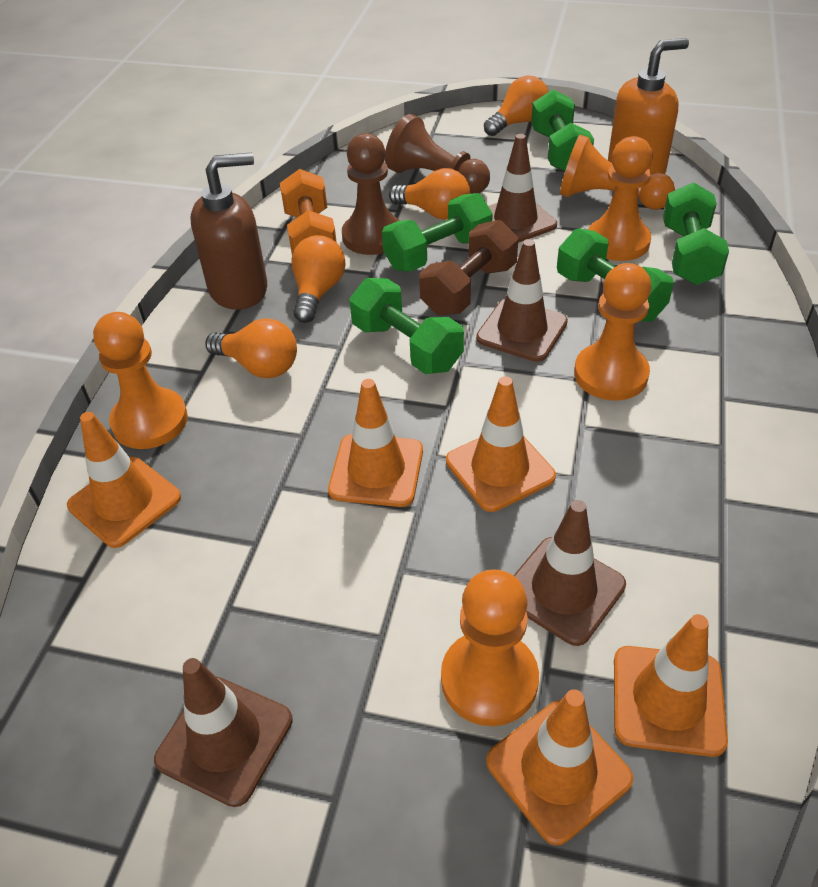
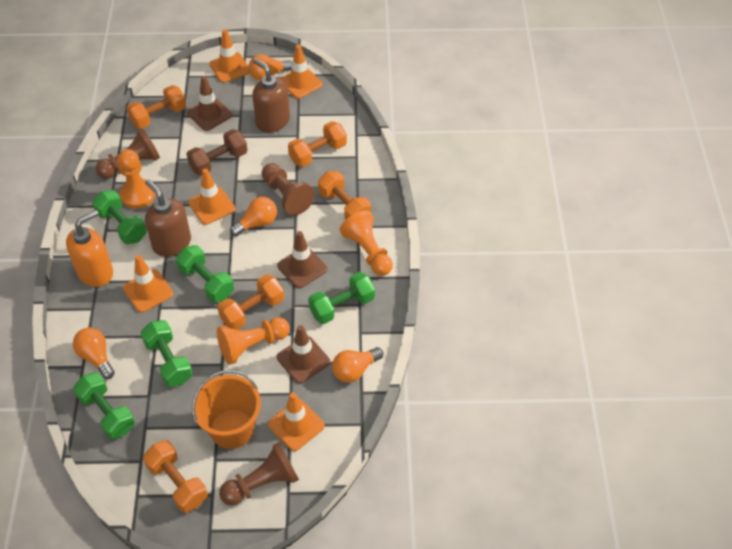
brown pawn: [342,133,400,255] [385,114,490,194] = 2 -> [96,128,160,179] [219,442,299,506] [262,163,315,215] = 3
brown soap dispenser: [190,153,267,310] = 1 -> [145,179,191,257] [252,58,290,133] = 2
brown traffic cone: [154,658,293,807] [476,239,568,362] [488,134,557,243] [513,500,626,646] = 4 -> [187,76,232,131] [277,231,328,288] [277,325,330,383] = 3
orange bucket: none = 0 -> [192,370,261,449] = 1
orange dumbbell: [280,169,337,255] = 1 -> [127,85,187,129] [143,440,208,513] [217,274,284,330] [288,121,347,167] [318,171,371,220] = 5
orange pawn: [93,312,188,449] [441,569,539,726] [560,135,675,209] [574,263,651,401] [588,136,653,261] = 5 -> [117,149,156,209] [217,317,290,365] [340,211,393,276] = 3

